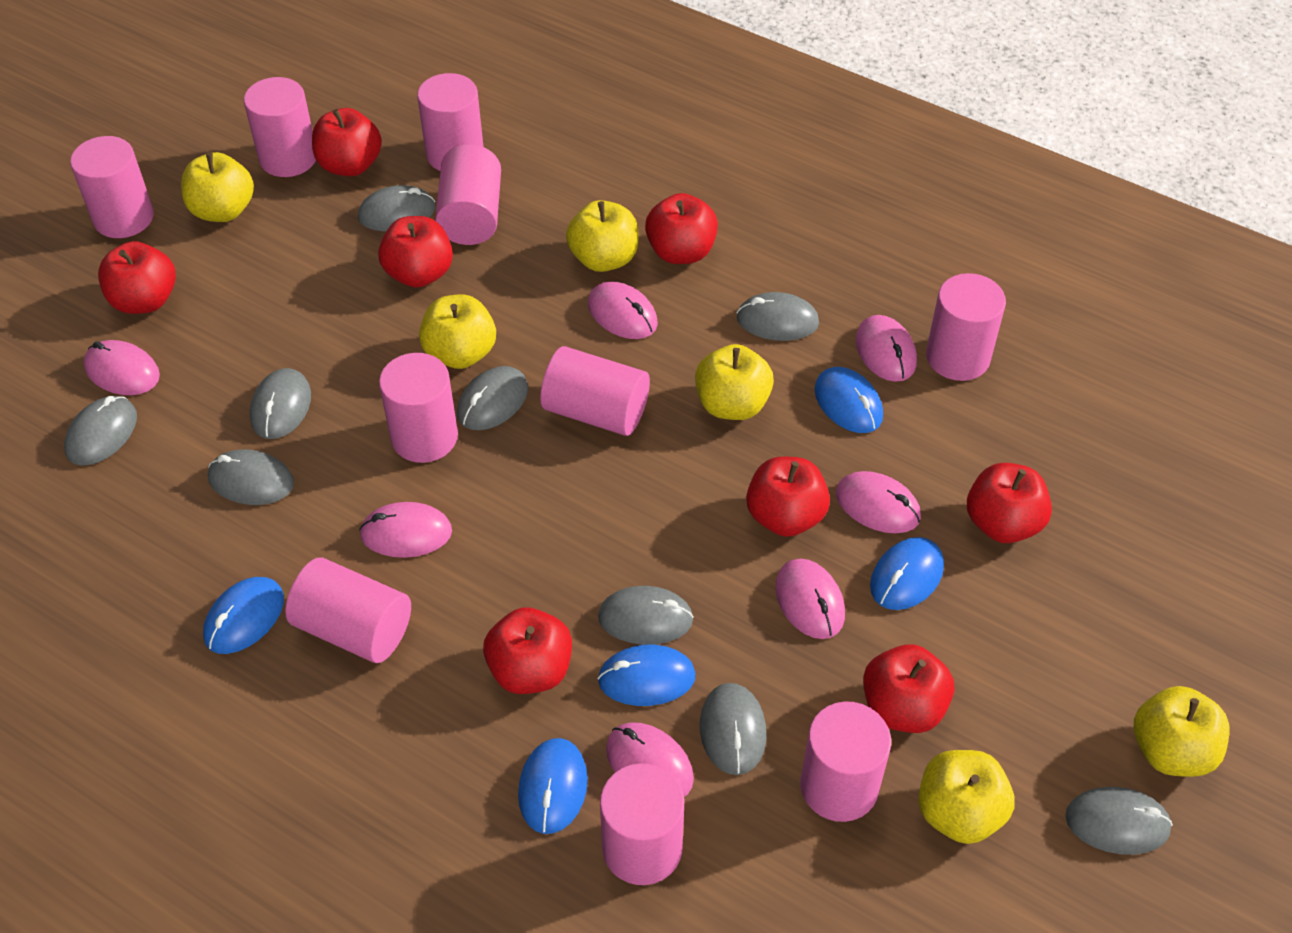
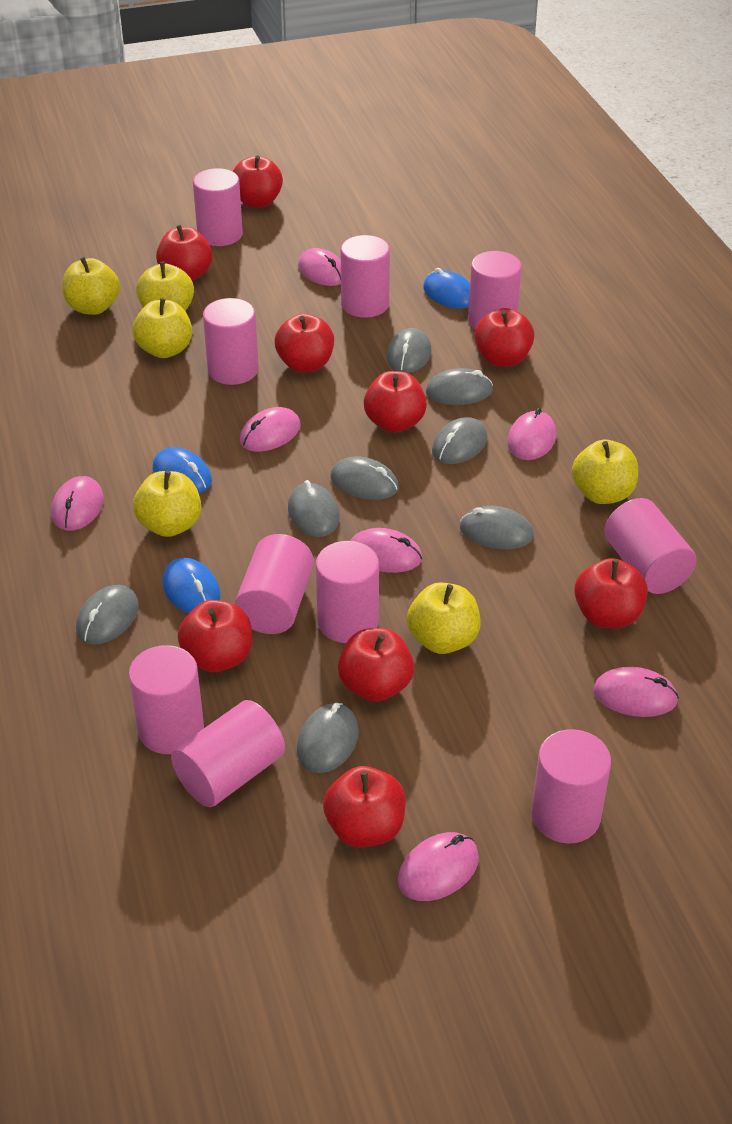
blue mouse: [203,577,284,654] [518,738,588,834] [597,645,696,706] [814,367,883,433] [870,537,944,610] = 5 -> [153,447,212,493] [162,558,220,613] [423,268,470,309] = 3
grey mouse: [64,396,137,465] [208,449,294,505] [250,368,311,439] [358,185,435,231] [457,366,528,430] [598,586,694,645] [700,683,767,775] [736,292,819,341] [1065,787,1173,855] = 9 -> [76,585,139,645] [288,480,340,537] [297,703,359,773] [330,457,399,500] [386,328,432,373] [426,368,493,405] [432,417,487,464] [460,506,534,549] = 8
red apple: [98,241,176,314] [312,108,382,176] [378,216,453,288] [483,607,572,694] [645,193,718,264] [746,457,830,537] [863,644,954,733] [967,463,1052,543] = 8 -> [156,225,212,281] [178,600,252,672] [233,156,283,208] [275,314,334,373] [323,766,406,847] [338,628,414,702] [364,371,427,433] [475,308,535,367] [574,558,648,628] = 9

